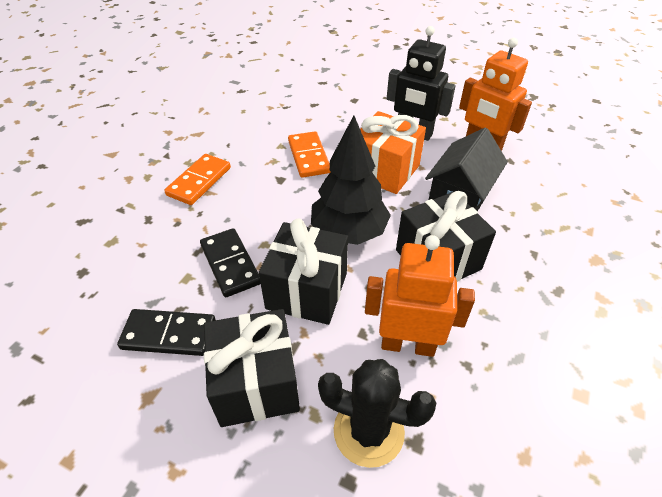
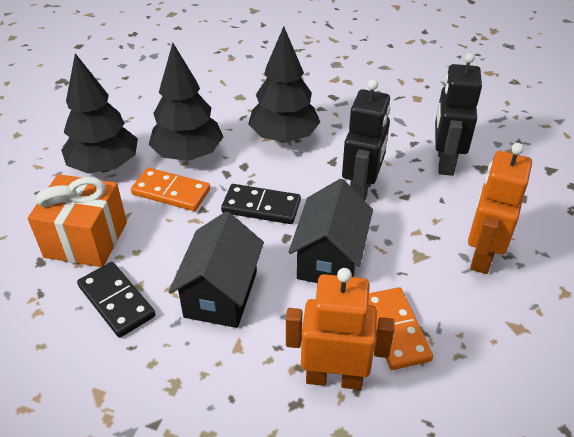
black cactus: [318,359,436,468] = 1 -> none = 0
black gift: [204,309,300,427] [259,218,348,325] [396,191,496,282] = 3 -> none = 0
black house: [425,128,508,211] = 1 -> [169,211,264,328] [289,179,373,283] = 2
black robot: [387,26,456,141] = 1 -> [342,79,391,200] [435,53,482,176] = 2
black tree: [311,115,391,245] = 1 -> [61,53,138,173] [149,43,223,161] [248,26,320,143] = 3

